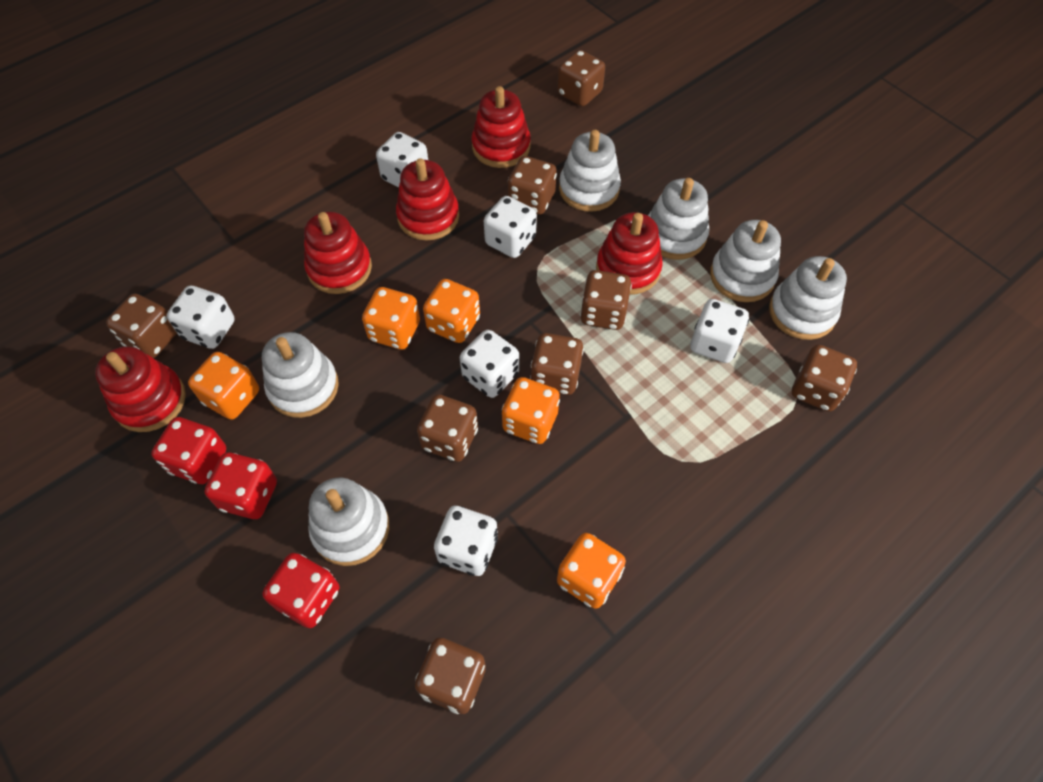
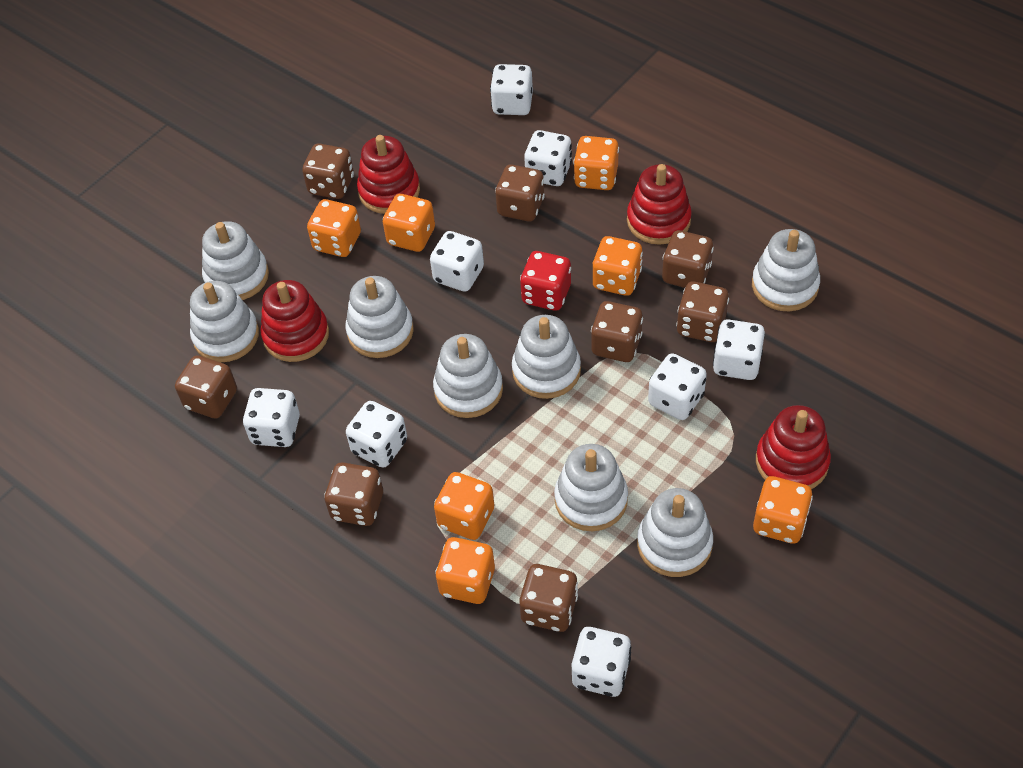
orange dice: [188,352,259,420] [362,287,420,350] [423,279,480,343] [502,377,560,444] [557,533,626,609] = 5 -> [307,199,361,257] [383,194,435,252] [434,472,494,540] [435,537,495,604] [573,136,619,190] [593,236,643,296] [753,476,813,544] = 7
red dice: [151,417,226,484] [204,452,277,519] [262,553,340,628] = 3 -> [520,251,571,311] = 1
red stacking toy: [95,346,186,432] [304,212,372,294] [396,158,459,241] [472,86,531,168] [596,212,663,295] = 5 -> [260,280,329,362] [357,135,420,214] [627,164,692,245] [756,405,831,489] = 4
white dice: [167,286,235,349] [376,132,428,188] [434,506,498,576] [460,330,519,398] [484,196,537,258] [690,299,749,363] = 6 -> [243,388,300,447] [346,401,407,468] [430,231,484,292] [490,64,533,115] [524,130,572,186] [572,627,631,697] [648,353,707,420] [713,319,765,380] = 8
white stacking toy: [262,332,339,418] [308,477,389,566] [559,130,621,212] [648,178,709,260] [710,220,781,302] [769,256,847,340] = 6 -> [190,281,259,362] [202,221,269,300] [345,276,414,358] [433,334,503,418] [512,315,581,399] [554,444,628,531] [637,488,713,577] [752,229,820,312] = 8

